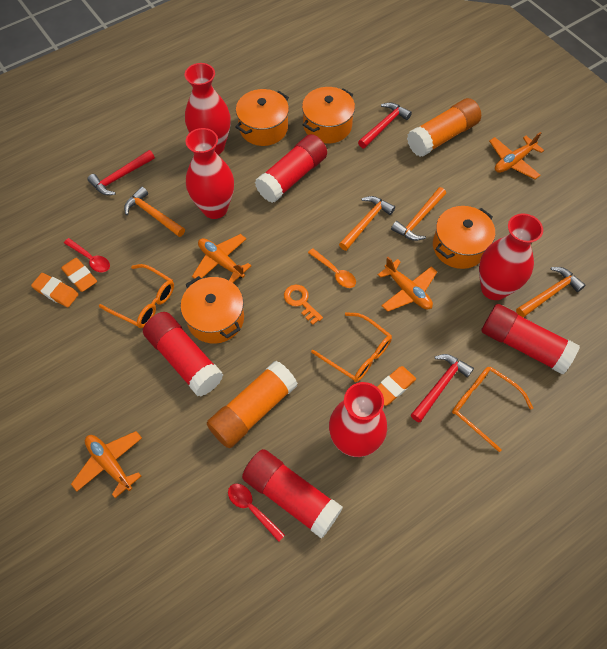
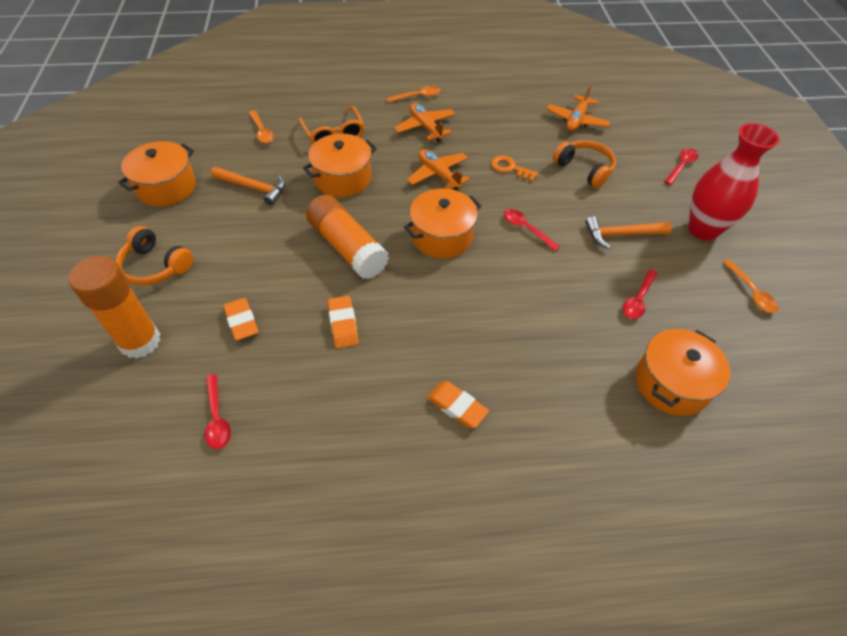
orange glasses: [99,264,174,328] [311,312,392,382] [452,366,533,452] = 3 -> [298,106,364,144] = 1
orange hammer: [124,187,185,237] [339,196,395,251] [391,187,446,241] [516,267,585,317] = 4 -> [211,167,286,206] [585,216,672,249] = 2
orange headphones: none = 0 -> [115,226,193,286] [553,140,616,188] = 2
orange plane: [71,431,142,498] [192,234,251,283] [378,257,437,312] [489,132,544,179] = 4 -> [394,103,455,142] [407,149,470,191] [546,85,610,132] = 3
orange spoon: [308,248,356,288] = 1 -> [249,110,274,143] [386,86,441,102] [723,260,778,313] = 3
red glue stick: [143,312,223,396] [242,449,343,539] [255,134,327,203] [481,304,580,375] = 4 -> none = 0
red hammer: [87,150,155,195] [358,102,412,148] [411,354,474,422] = 3 -> none = 0
red spoon: [64,238,110,272] [228,483,285,542] = 2 -> [205,374,231,449] [504,209,560,251] [623,269,657,319] [664,148,699,185] = 4
red vase: [185,63,231,155] [185,128,234,219] [329,382,387,457] [479,214,543,300] = 4 -> [688,123,780,241] = 1

